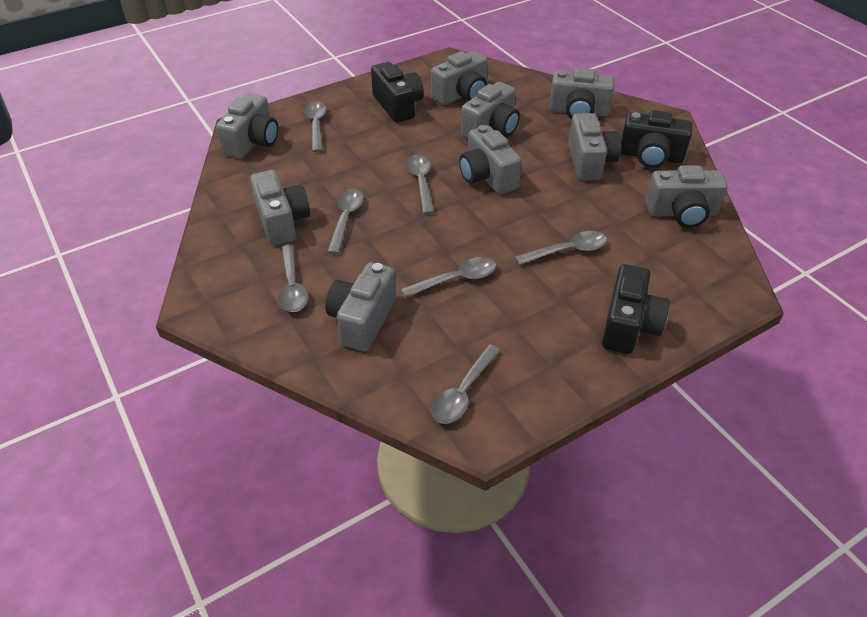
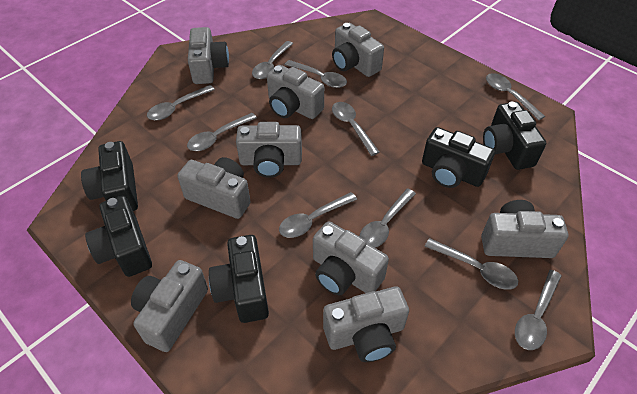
black camera: [371,62,424,123] [602,264,670,354] [621,110,692,168] = 3 -> [81,141,138,211] [85,195,152,277] [209,235,269,323] [422,127,495,188] [483,102,546,170] = 5
grey spoon: [279,244,308,312] [304,101,327,152] [327,189,364,254] [401,257,496,298] [406,155,434,214] [431,345,501,424] [515,231,607,265] = 7 -> [147,85,215,120] [187,113,257,151] [252,41,293,79] [279,192,357,238] [285,60,347,88] [332,102,380,156] [359,188,416,248] [424,238,518,290] [486,73,545,120] [515,270,562,350] = 10

